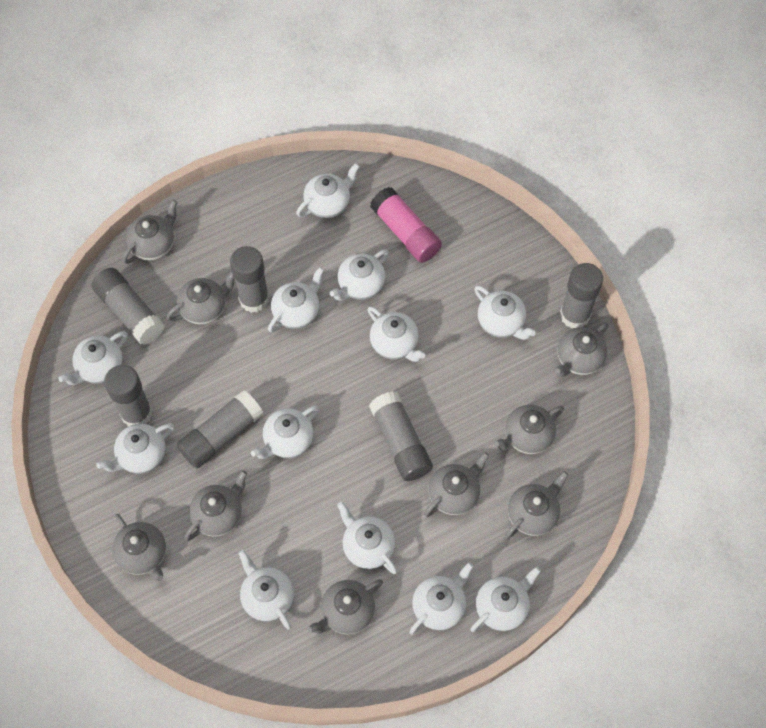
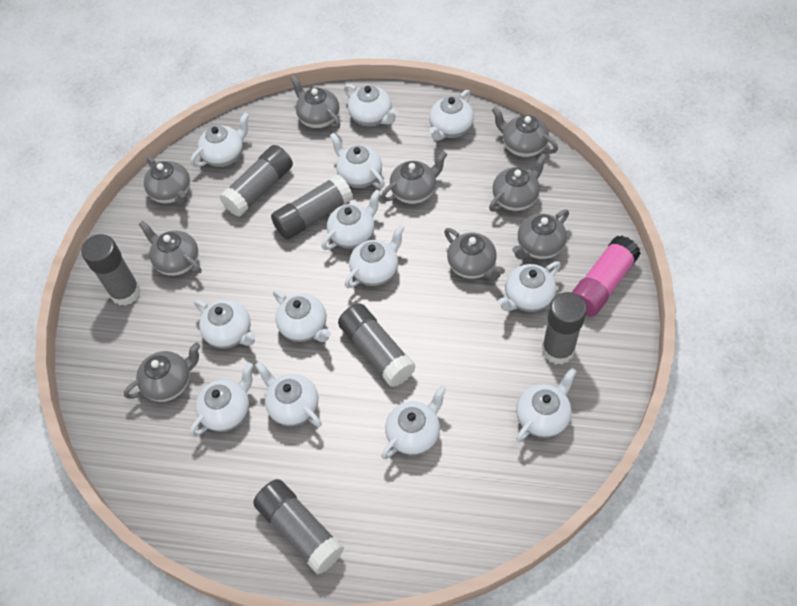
white teapot: [58,331,128,385] [96,423,175,474] [238,550,294,629] [251,405,319,459] [268,267,324,332] [296,163,360,218] [330,249,389,301] [337,501,397,574] [368,306,425,362] [409,562,473,635] [470,567,541,632] [474,286,536,340] = 12 -> [190,113,249,167] [190,363,253,437] [194,300,256,349] [255,361,322,427] [273,290,331,342] [322,190,381,250] [330,133,385,188] [344,84,398,126] [345,225,404,288] [381,386,446,459] [429,90,474,141] [497,261,561,312] [516,368,577,442] = 13

